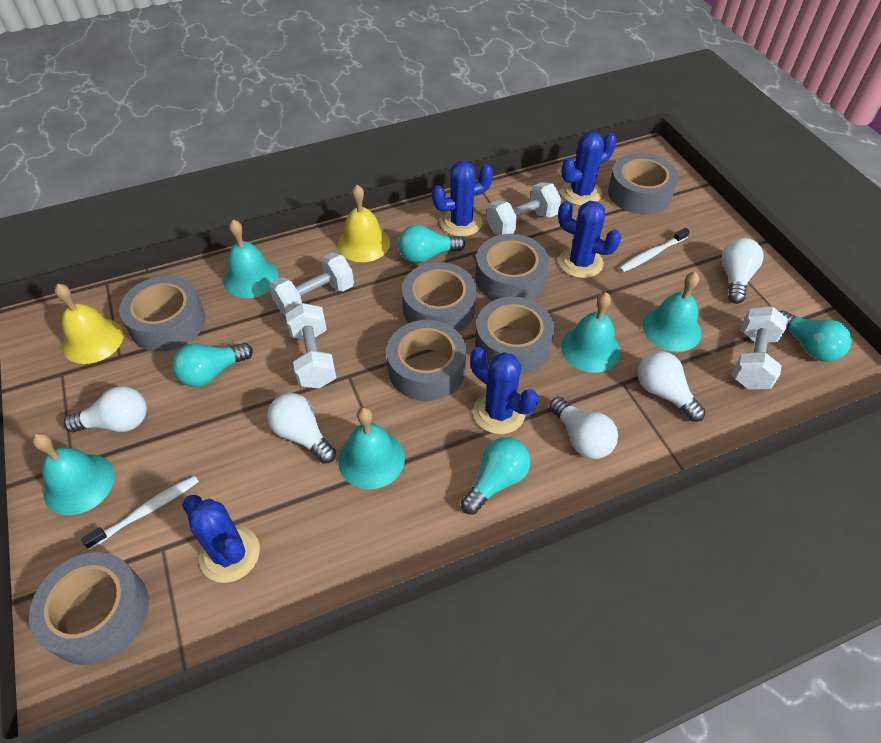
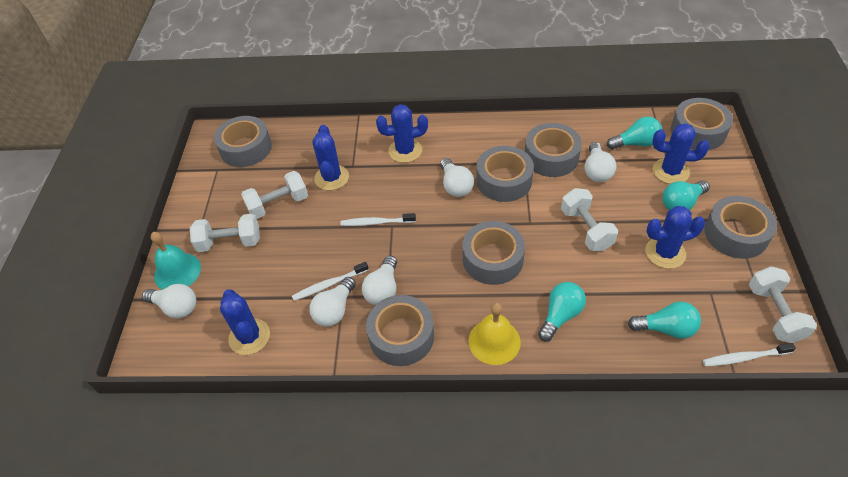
turquoise bell: [32,433,115,515] [223,220,279,298] [338,407,405,489] [561,292,621,373] [643,272,702,352] = 5 -> [151,232,201,290] = 1
white toothbrush: [81,475,199,550] [619,228,690,272] = 2 -> [292,262,369,301] [340,213,416,226] [703,343,796,366] = 3
yellow bell: [54,284,124,364] [338,185,390,262] = 2 -> [469,302,521,365] = 1

